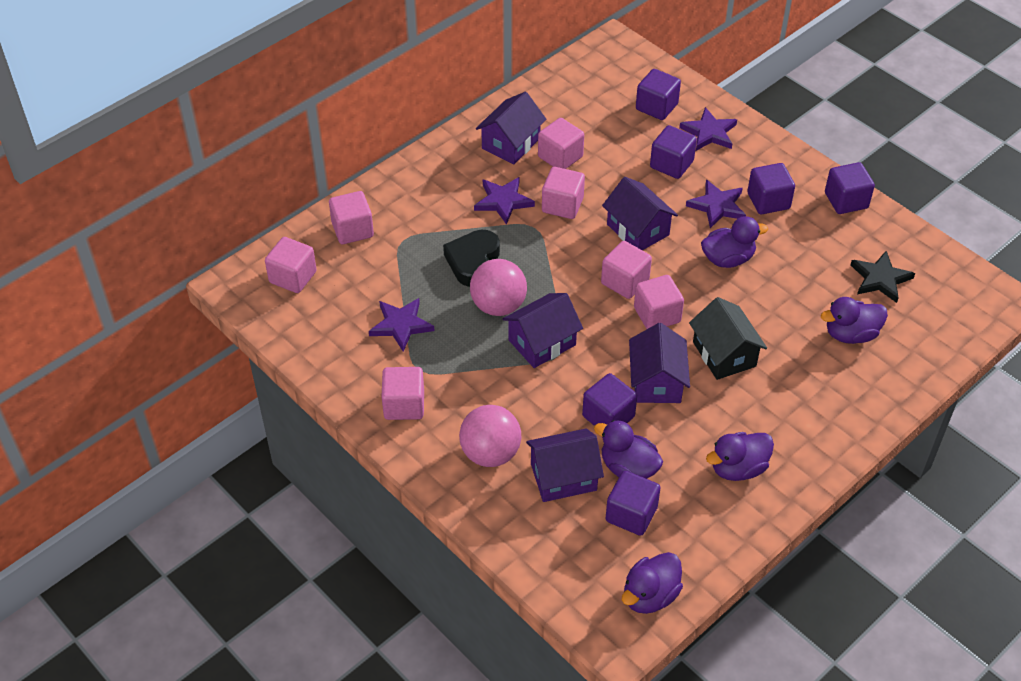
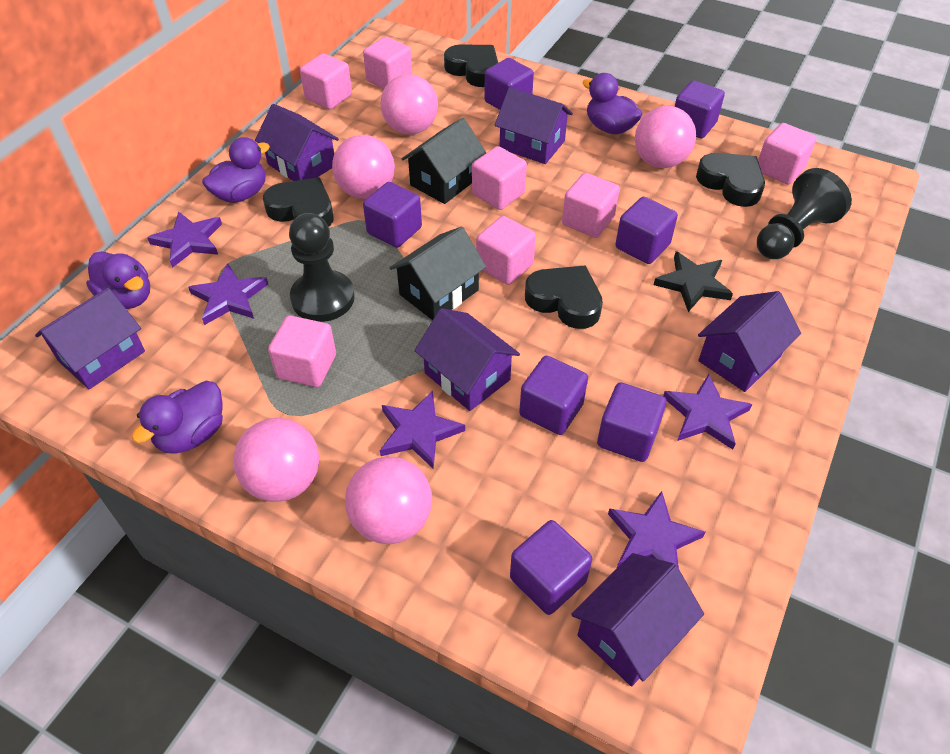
black heart: [443,230,500,287] = 1 -> [263,177,333,227] [444,45,498,87] [525,265,603,329] [696,153,765,207] = 4
black house: [689,297,767,380] = 1 -> [390,227,486,320] [402,118,486,204] = 2
black pawn: none = 0 -> [289,213,355,322] [757,168,852,259] = 2
pink ball: [459,405,521,467] [470,259,527,316] = 2 -> [233,418,319,502] [332,135,395,199] [345,457,432,544] [381,74,438,135] [635,106,696,168] = 5
purple cube: [582,373,637,426] [605,471,661,536] [636,69,681,120] [650,125,697,179] [747,163,795,215] [825,162,875,214] = 6 -> [363,182,422,248] [484,58,534,110] [510,520,592,615] [519,356,588,435] [597,382,666,462] [616,197,678,264] [675,80,725,138] = 7
purple duck: [594,420,663,479] [622,552,683,614] [701,216,768,268] [706,432,774,481] [821,297,888,344] = 5 -> [86,251,150,309] [131,381,223,454] [202,137,270,203] [582,73,642,134] = 4
purple house: [476,92,547,164] [503,293,583,368] [526,428,604,502] [602,177,678,250] [629,323,690,403] = 5 -> [35,288,145,389] [255,104,339,181] [414,308,520,411] [495,87,573,164] [572,553,704,686] [698,291,801,392] = 6
purple star: [369,298,434,352] [474,177,535,225] [679,107,737,151] [686,180,746,228] = 4 -> [147,211,222,268] [188,263,268,325] [380,391,465,469] [608,491,705,568] [663,374,752,450] = 5

